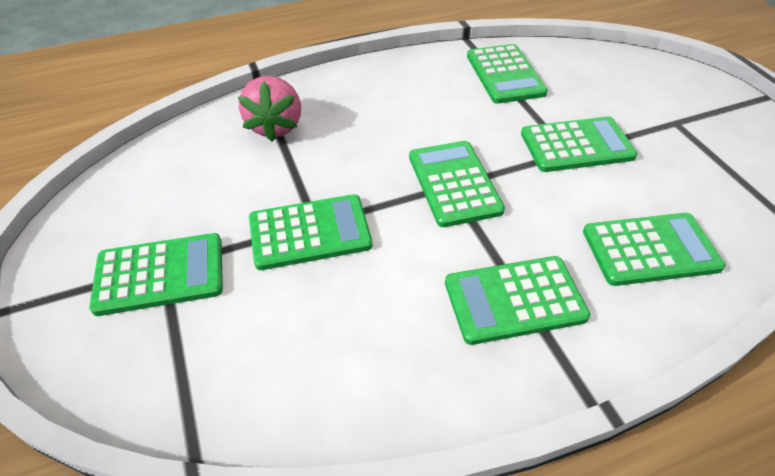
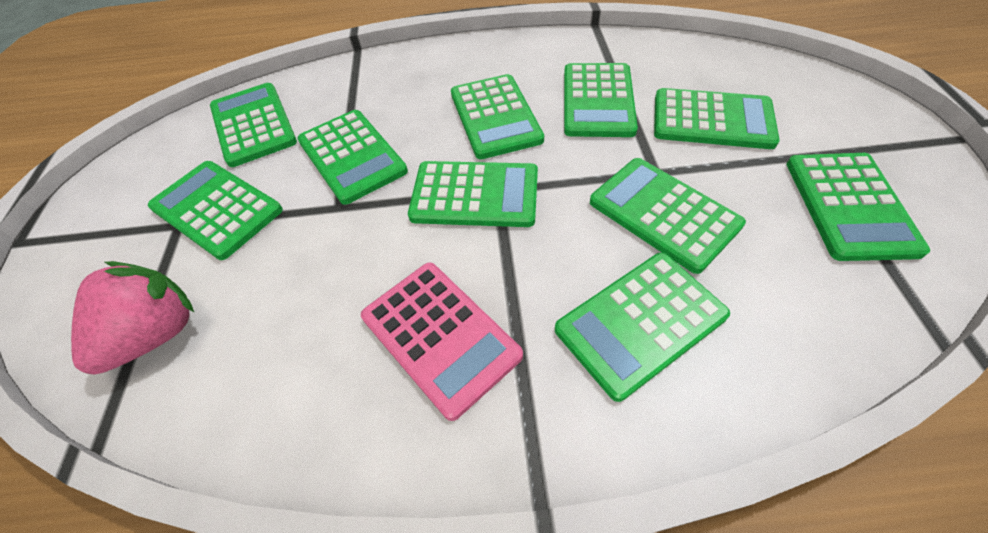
green calculator: [89,233,223,316] [249,194,372,270] [409,141,505,227] [445,256,590,345] [467,44,548,104] [521,116,638,172] [583,213,726,286] = 7 -> [148,161,283,260] [210,83,297,167] [297,110,408,205] [408,161,538,227] [451,74,544,159] [555,253,730,402] [564,63,638,137] [590,158,746,274] [654,88,780,149] [786,153,930,261] = 10
pink calculator: none = 0 -> [361,263,523,421] = 1

